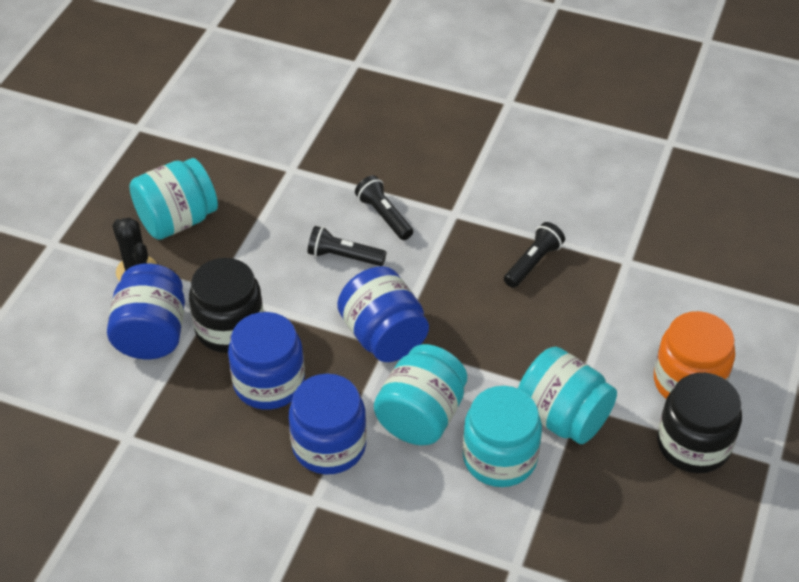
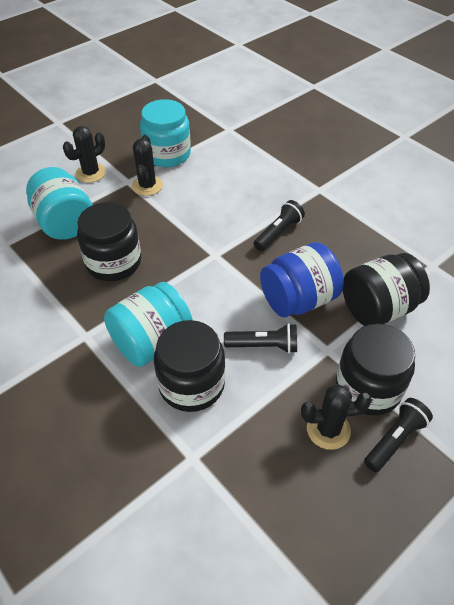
black cactus: [112,217,157,281] = 1 -> [63,126,106,183] [132,135,163,196] [301,384,372,450] = 3
black jar: [189,258,264,353] [657,373,742,473] = 2 -> [77,202,141,281] [154,320,225,412] [336,323,415,416] [343,253,430,326] = 4
blue jar: [107,264,185,359] [228,312,305,410] [289,374,367,474] [337,266,429,362] = 4 -> [260,242,344,317] = 1
orange jar: [654,311,735,399] = 1 -> none = 0
turquoise jar: [130,158,218,240] [374,344,467,445] [463,386,542,487] [518,347,617,444] = 4 -> [26,167,93,240] [104,282,193,367] [140,99,191,167] = 3

